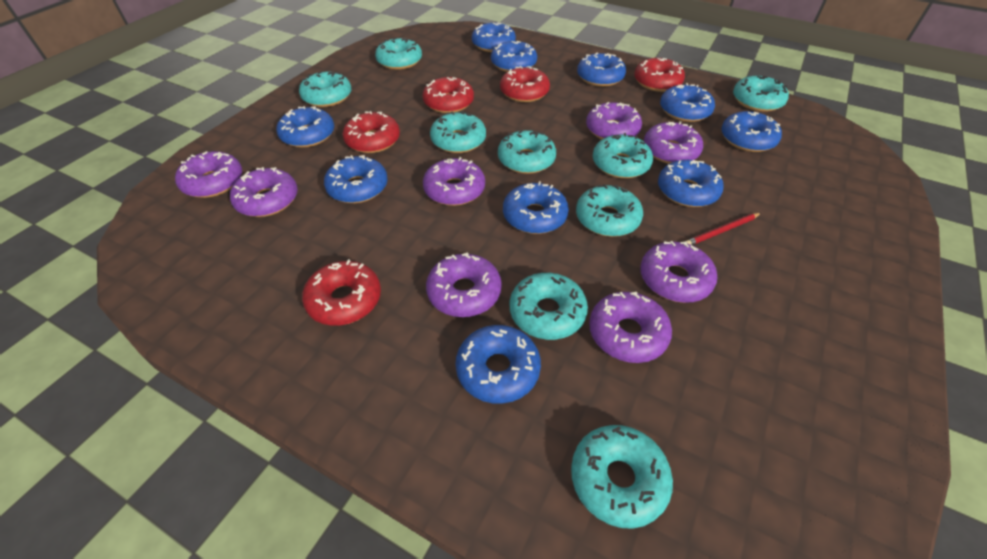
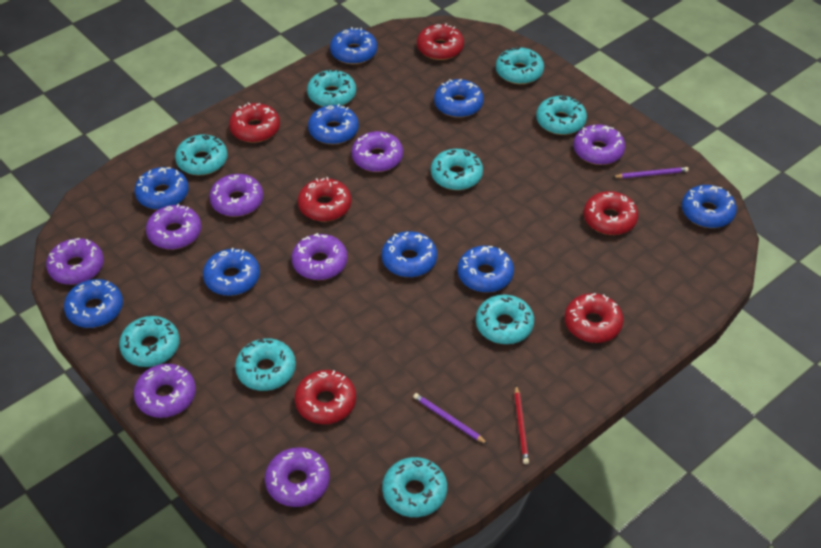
blue donut: [276,106,334,148] [324,155,388,203] [455,325,541,404] [472,23,516,52] [491,41,537,72] [503,181,569,234] [577,52,626,87] [658,160,724,207] [660,83,715,122] [721,111,782,152] = 10 -> [64,279,123,328] [135,167,189,210] [203,248,260,296] [308,104,359,144] [330,27,377,64] [382,231,437,277] [434,79,484,118] [458,246,514,293] [682,185,737,228] = 9
purple pencil: none = 0 -> [413,393,488,444] [613,167,689,178] = 2
red donut: [302,259,381,326] [342,111,400,153] [422,77,474,113] [500,66,550,102] [634,58,685,92] = 5 -> [229,102,280,143] [295,370,356,424] [298,177,351,222] [417,23,464,60] [565,293,624,343] [584,191,638,235] = 6

